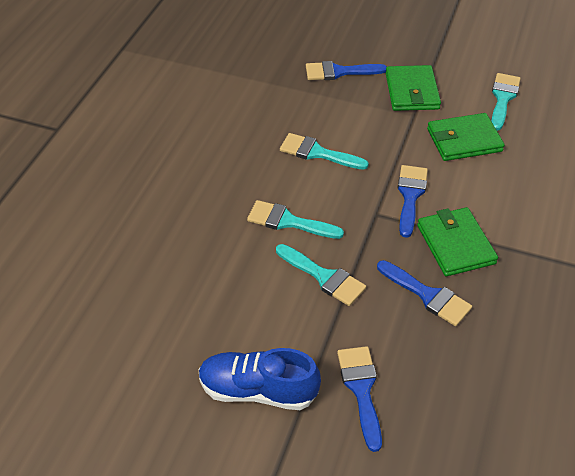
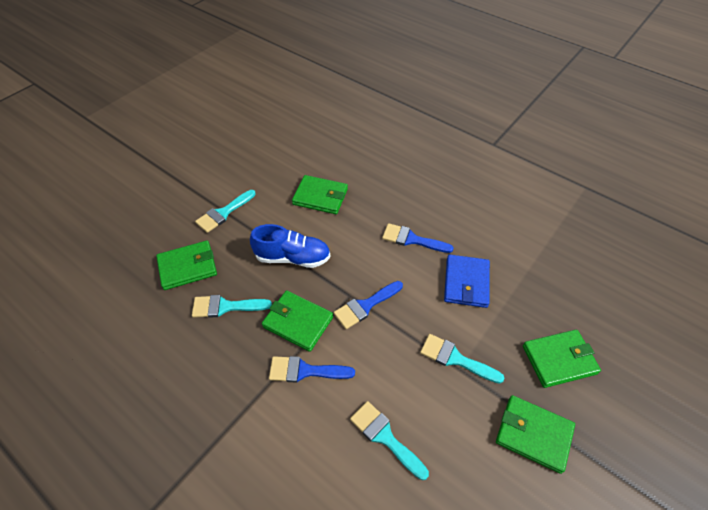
blue brush: [306,61,387,80] [337,346,382,452] [377,260,472,326] [398,165,428,238] = 4 -> [269,356,355,383] [334,281,403,329] [382,223,454,253] = 3
blue wallet: none = 0 -> [444,254,490,308] = 1
green wallet: [386,65,441,111] [417,207,498,276] [427,113,505,161] = 3 -> [156,241,217,290] [262,290,333,352] [292,175,348,214] [496,395,575,474] [523,330,601,388] = 5

